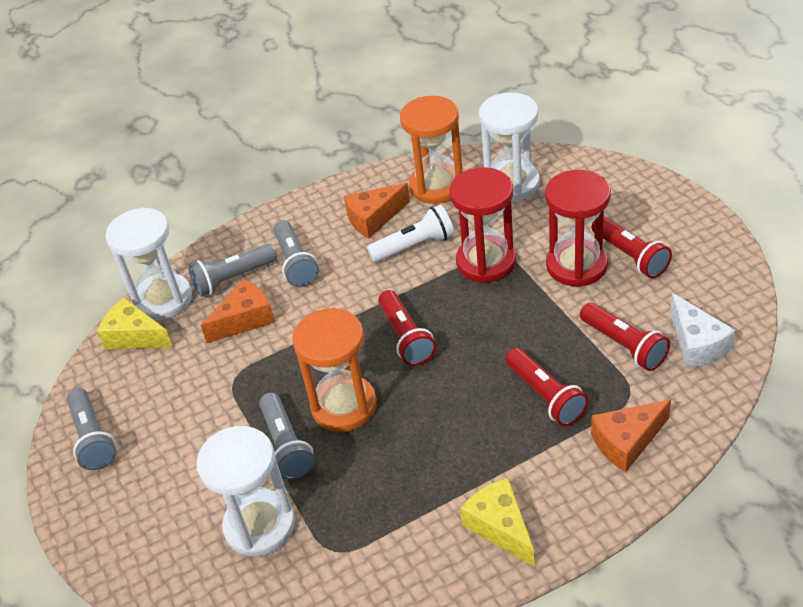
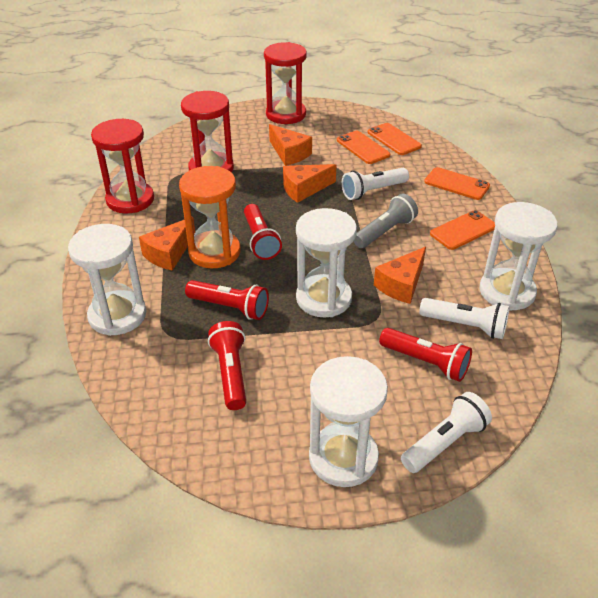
grey flashlight: [67,388,117,470] [188,244,277,297] [259,393,315,480] [273,220,319,287] = 4 -> [354,194,418,248] = 1
orange cheese: [200,279,275,343] [344,183,410,239] [591,400,671,472] = 3 -> [139,217,195,271] [269,124,312,166] [283,164,337,203] [374,247,426,304] = 4
orange hourglass: [292,308,377,432] [400,96,463,204] = 2 -> [179,166,240,268] = 1
orange phone: none = 0 -> [337,131,390,164] [368,123,422,155] [424,167,490,200] [430,210,495,250] = 4
red hourglass: [449,167,516,283] [545,170,611,287] = 2 -> [91,119,154,213] [181,91,234,173] [264,42,307,124] = 3
white cheese: [670,293,735,368] = 1 -> none = 0
white flashlight: [367,205,454,262] = 1 -> [342,168,409,200] [401,392,492,473] [419,298,509,339] = 3
white hourglass: [105,207,192,321] [196,426,295,556] [479,93,540,202] = 3 -> [68,224,146,336] [296,208,357,317] [309,356,388,487] [479,202,558,311] = 4
yellow cheese: [97,298,173,349] [460,478,535,567] = 2 -> none = 0

